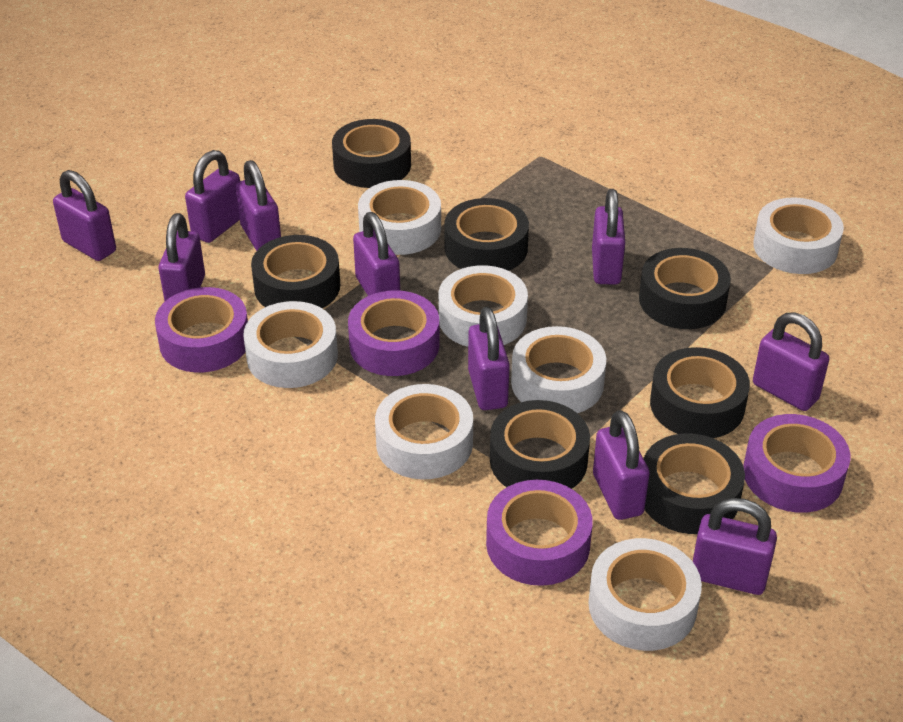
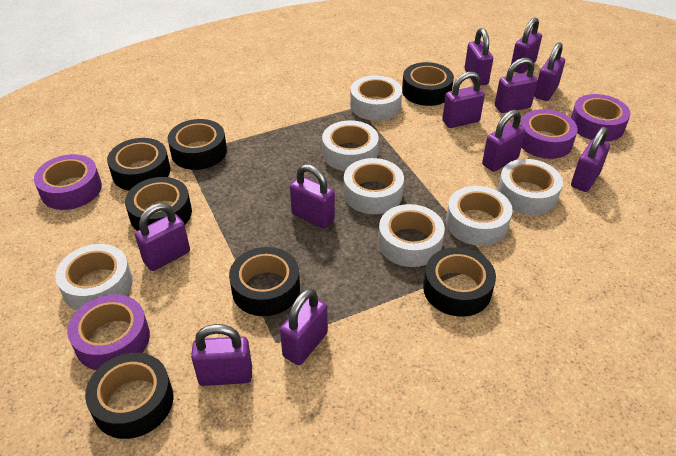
purple padlock: [53,170,116,261] [159,213,205,301] [185,150,240,243] [236,160,281,251] [353,212,400,296] [468,307,510,410] [592,189,625,285] [593,410,650,520] [693,498,777,595] [753,312,829,411] = 10 -> [135,203,190,271] [191,324,252,386] [280,288,328,365] [290,164,335,229] [442,72,485,128] [464,28,493,86] [482,110,525,172] [495,58,538,113] [511,18,542,74] [534,42,565,101] [571,127,610,192] = 11

